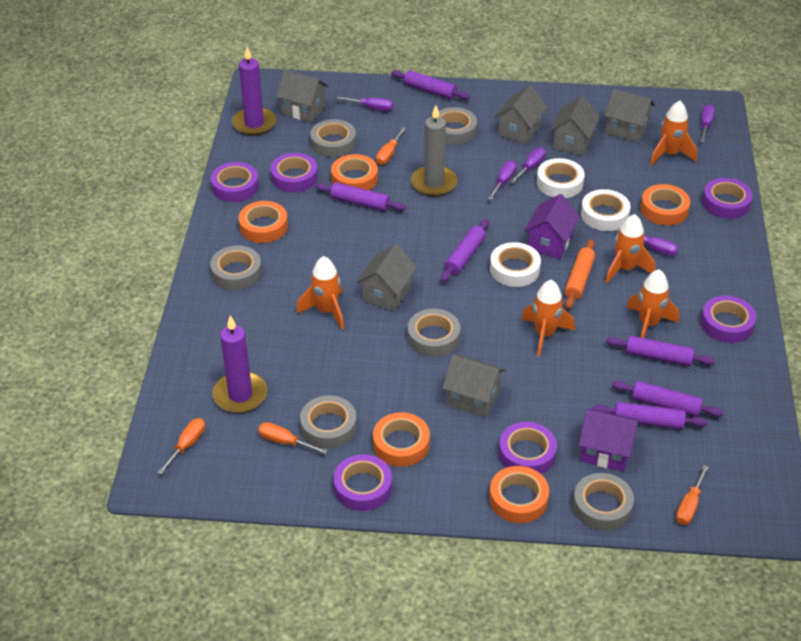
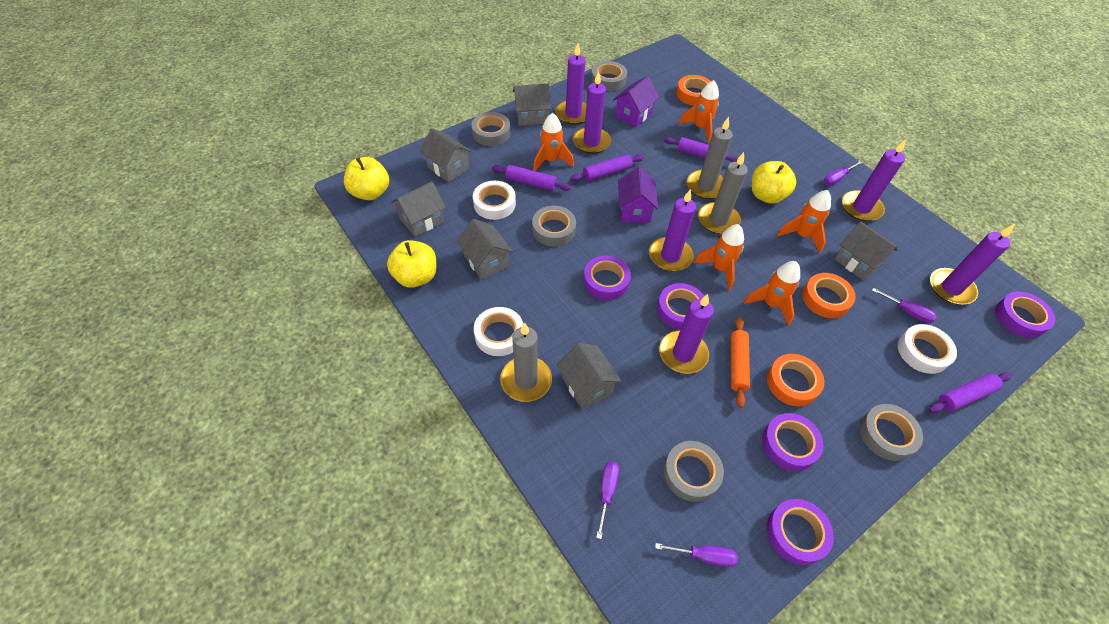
grey candle: [411,105,457,196] = 1 -> [500,322,552,402] [687,117,733,199] [698,152,748,234] = 3
grey tape: [210,246,262,290] [300,395,357,449] [310,119,356,157] [408,309,460,357] [439,107,477,145] [573,473,634,531] = 6 -> [471,112,511,146] [532,206,576,246] [591,61,627,91] [663,441,724,502] [859,404,923,461] = 5
orange screwdriver: [158,418,205,475] [258,422,327,454] [376,127,406,165] [676,465,708,525] = 4 -> none = 0
orange tape: [239,201,288,243] [331,154,378,190] [373,412,430,467] [489,466,549,523] [640,184,690,225] = 5 -> [676,75,711,106] [767,354,824,406] [802,273,856,318] = 3
purple candle: [213,316,267,413] [232,47,276,136] = 2 -> [555,44,587,125] [573,71,611,154] [649,190,696,272] [659,294,714,374] [842,140,906,221] [930,224,1014,305] = 6
purple rolling pin: [315,182,406,211] [391,70,470,100] [441,219,489,282] [593,402,708,430] [606,336,715,366] [612,381,724,417] = 6 -> [492,165,571,191] [571,154,644,181] [664,137,739,164] [928,372,1012,413] = 4
purple screwdriver: [336,96,393,111] [488,161,517,200] [510,147,546,183] [616,228,678,256] [700,105,715,142] = 5 -> [596,461,619,539] [655,543,738,567] [824,161,862,186] [872,288,936,323] = 4
purple tape: [211,162,259,202] [271,153,318,193] [333,454,392,511] [499,422,557,474] [701,296,756,343] [702,178,753,219] = 6 -> [583,256,631,300] [657,283,704,330] [762,413,824,471] [767,499,834,565] [995,291,1055,338] = 5
yellow apple: none = 0 -> [344,157,389,200] [387,240,437,288] [751,161,796,204] = 3

